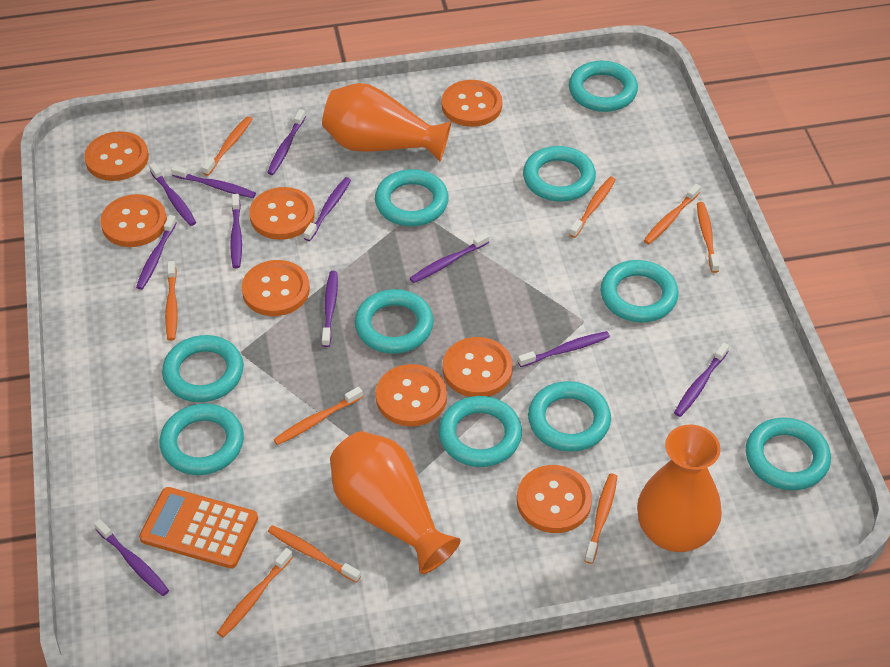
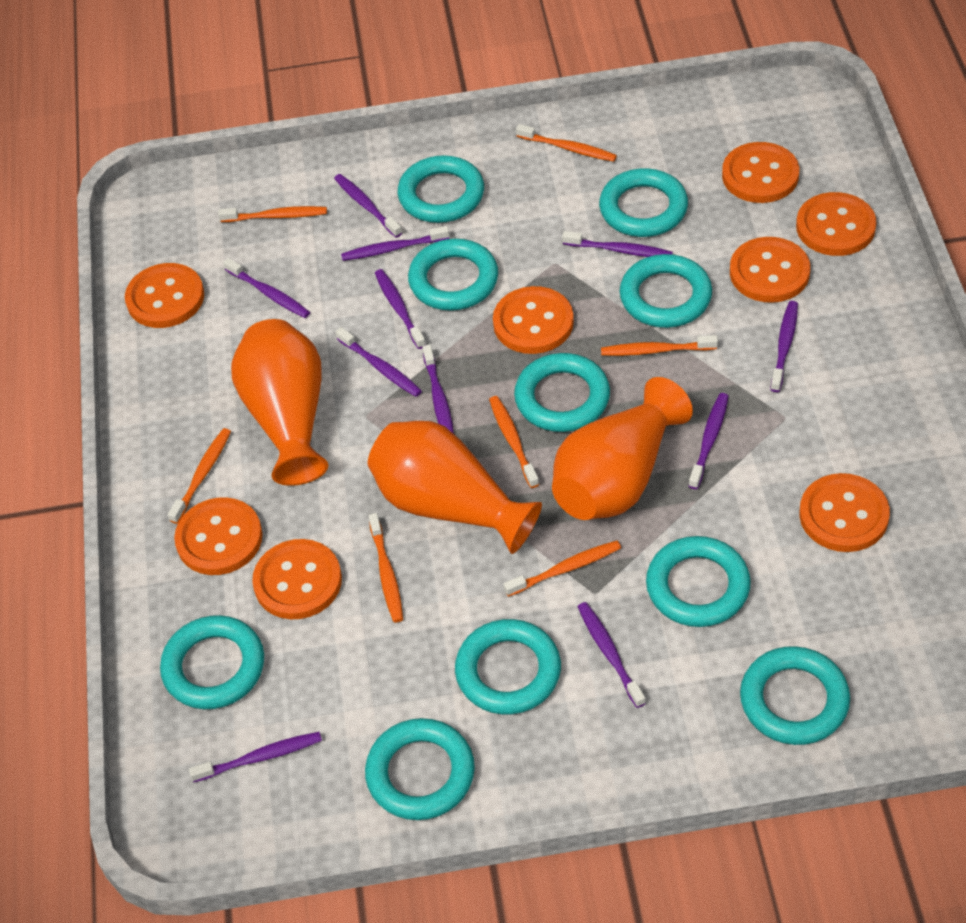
orange calculator: [139,487,258,568] = 1 -> none = 0
orange toothbrush: [165,261,178,341] [202,116,252,176] [217,548,293,638] [268,525,361,583] [273,387,363,445] [569,177,616,238] [585,473,617,564] [644,184,701,244] [697,202,720,273] = 9 -> [168,428,231,524] [218,206,327,222] [369,513,403,622] [489,396,539,488] [504,541,621,597] [516,124,617,162] [601,335,718,356] = 7

